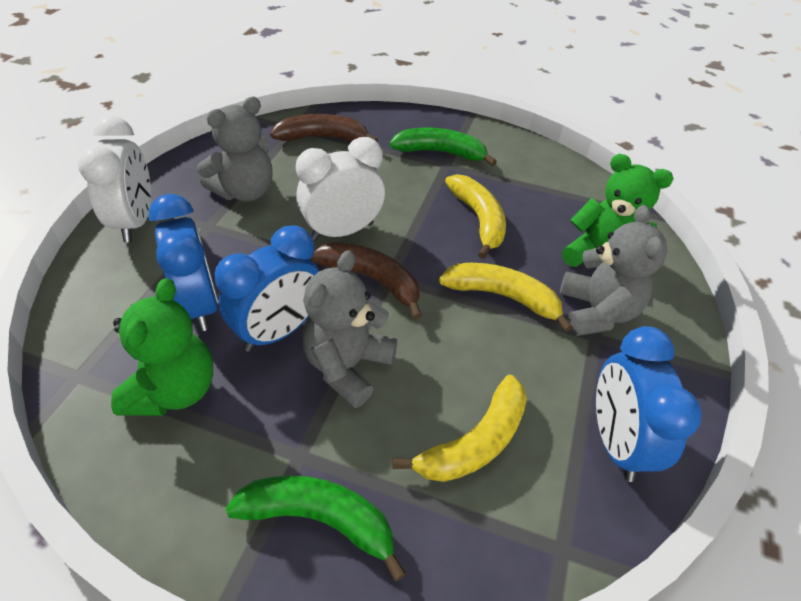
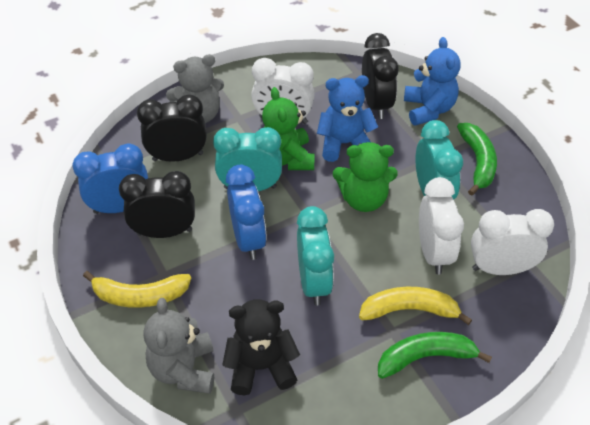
black clock: none = 0 -> [119,171,195,238] [137,94,207,162] [362,33,399,119] = 3
black teddy bear: none = 0 -> [222,299,300,395] = 1
blue clock: [148,194,218,331] [215,225,319,352] [596,326,702,482] = 3 -> [72,143,148,214] [226,165,267,260] = 2
blue teddy bear: none = 0 -> [317,75,378,162] [404,37,461,126] = 2
brown banana: [270,114,378,142] [311,242,422,320] = 2 -> none = 0
grey teddy bear: [197,97,272,201] [302,250,398,408] [560,205,667,336] = 3 -> [143,298,214,394] [166,54,224,123] = 2
turquoise clock: none = 0 -> [213,127,282,191] [297,206,334,305] [416,120,463,200] = 3
white clock: [78,116,151,242] [296,137,385,241] = 2 -> [251,58,315,124] [419,177,464,274] [471,209,554,275] = 3
yellow banana: [392,375,527,482] [439,263,573,332] [445,174,506,259] = 3 -> [83,271,191,308] [359,287,472,325] = 2

